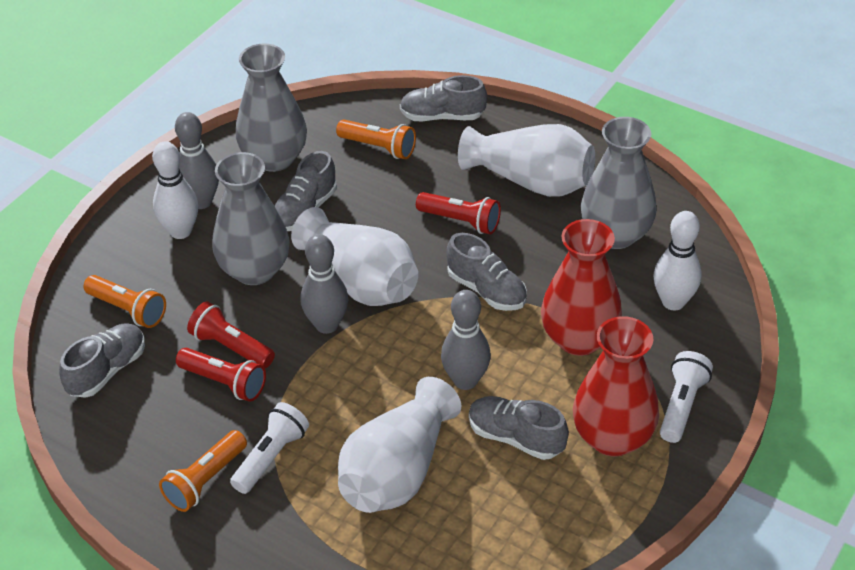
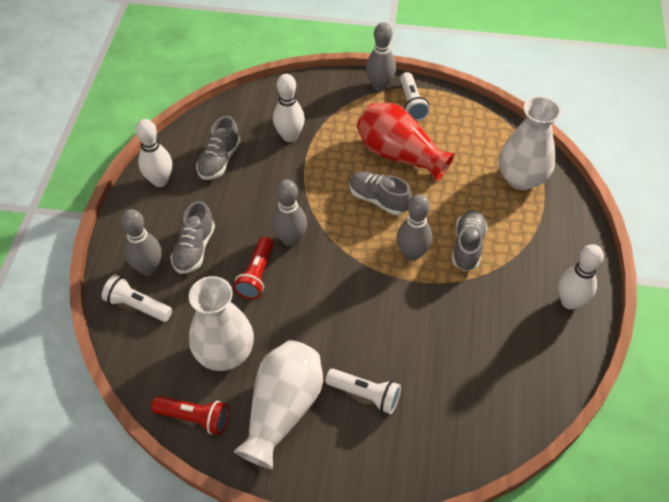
grey bowling pin: [175,112,219,209] [300,234,348,334] [441,290,491,390] = 3 -> [121,209,162,275] [272,179,307,246] [366,22,396,91] [397,194,432,261] = 4
grey shoe: [59,323,145,398] [275,151,337,231] [400,75,487,121] [446,233,527,311] [469,396,569,460] = 5 -> [170,201,215,274] [196,116,240,180] [349,171,412,215] [452,210,488,271] = 4
grey vase: [212,152,290,285] [236,44,307,172] [581,117,657,249] = 3 -> none = 0
orange flashlight: [83,275,166,328] [159,430,247,512] [336,119,416,159] = 3 -> none = 0
red flashlight: [176,348,266,402] [187,301,275,368] [416,192,501,234] = 3 -> [151,396,229,435] [234,237,274,299] = 2
red vase: [541,219,622,356] [573,316,659,456] = 2 -> [357,103,455,182] = 1
white bowling pin: [152,141,198,239] [653,211,702,310] = 2 -> [135,119,172,187] [273,74,305,142] [558,244,604,310] = 3
white flashlight: [230,402,309,494] [660,351,713,443] = 2 -> [102,275,172,322] [325,369,401,414] [400,72,430,121] = 3

